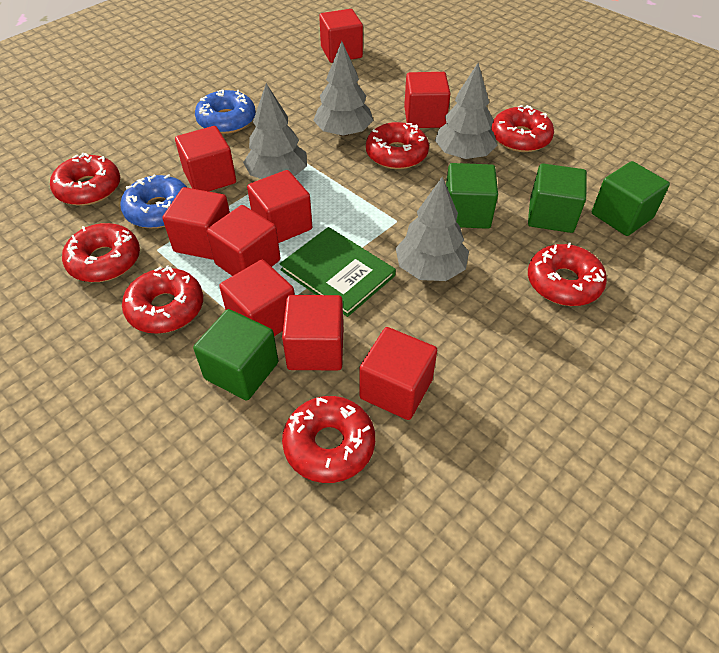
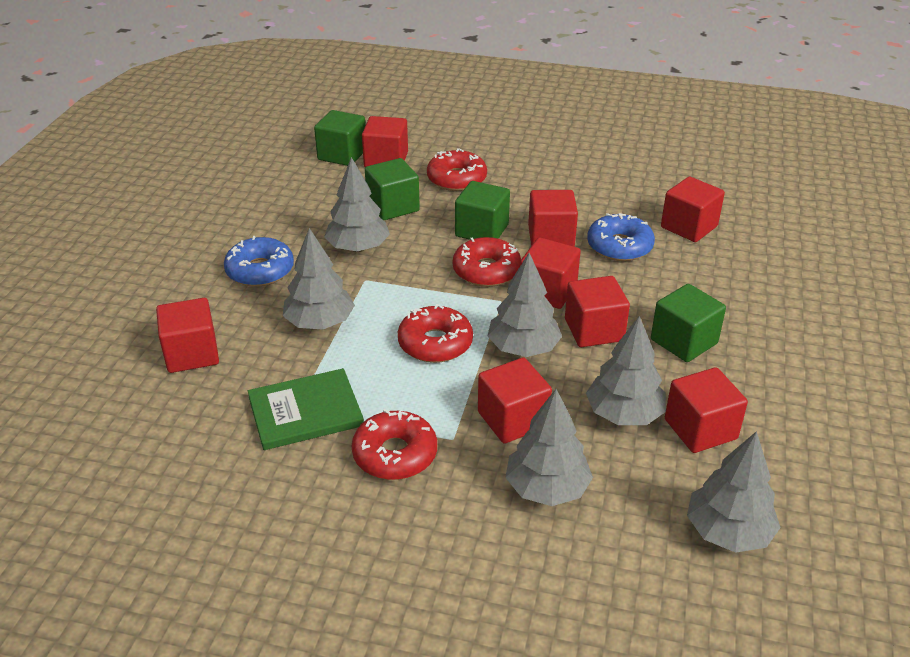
grey tree: [243,83,307,179] [313,41,374,136] [395,177,469,281] [435,63,497,159] = 4 -> [283,228,355,330] [324,157,390,252] [487,253,562,357] [505,389,593,506] [586,316,666,425] [687,431,781,553] = 6
red cube: [162,187,230,260] [175,126,236,192] [206,205,281,276] [219,260,295,336] [247,170,312,243] [282,295,343,370] [319,9,363,63] [359,327,437,420] [404,72,450,128] = 9 -> [156,298,219,373] [362,116,408,167] [478,357,552,444] [520,238,581,309] [528,190,578,246] [565,276,630,347] [661,176,725,242] [665,367,748,453] = 8
red donut: [50,153,120,206] [62,223,140,282] [122,265,203,334] [282,396,375,483] [366,122,429,169] [491,105,554,152] [528,243,607,306] = 7 -> [352,409,437,480] [398,304,473,363] [427,148,487,191] [453,237,521,287] = 4

